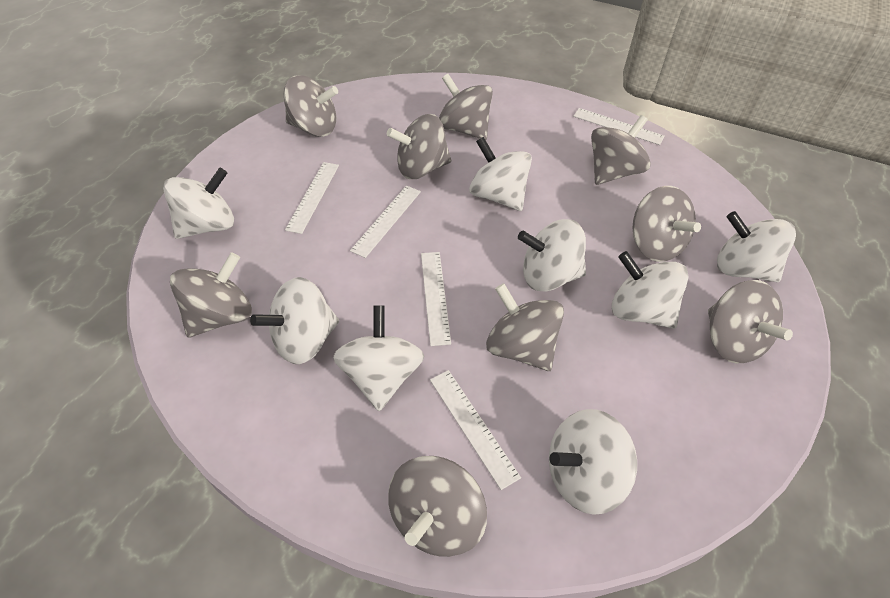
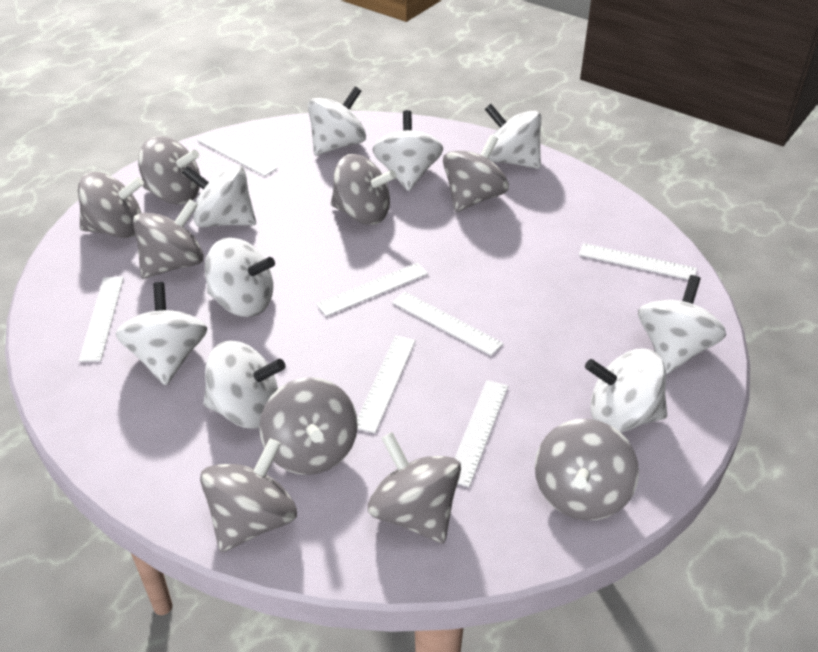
white ruler: [285,162,339,234] [350,186,421,258] [421,252,451,346] [430,370,521,490] [573,108,665,145] = 5 -> [79,277,124,362] [197,133,277,176] [316,263,428,316] [357,336,416,433] [392,292,504,356] [455,380,508,487] [579,243,697,280] = 7
white spinning top: [163,168,234,239] [250,277,339,364] [333,305,424,411] [469,137,532,211] [518,219,586,291] [549,409,637,515] [612,251,689,329] [717,211,796,282] = 8 -> [116,282,207,385] [182,165,256,227] [203,341,286,429] [205,237,275,317] [308,87,366,155] [373,110,443,191] [485,104,541,169] [585,349,667,432] [638,275,726,374] = 9

